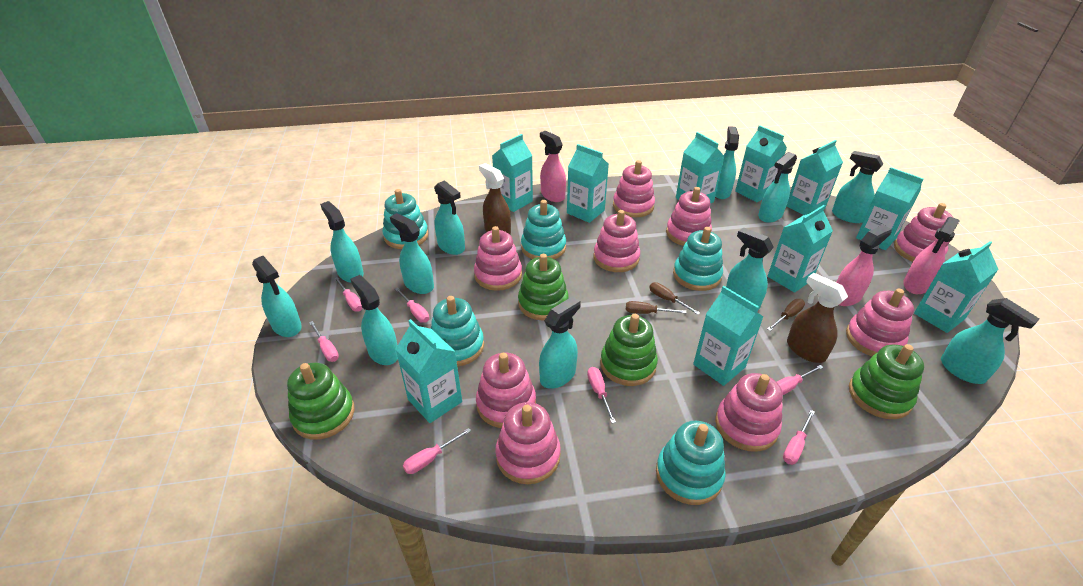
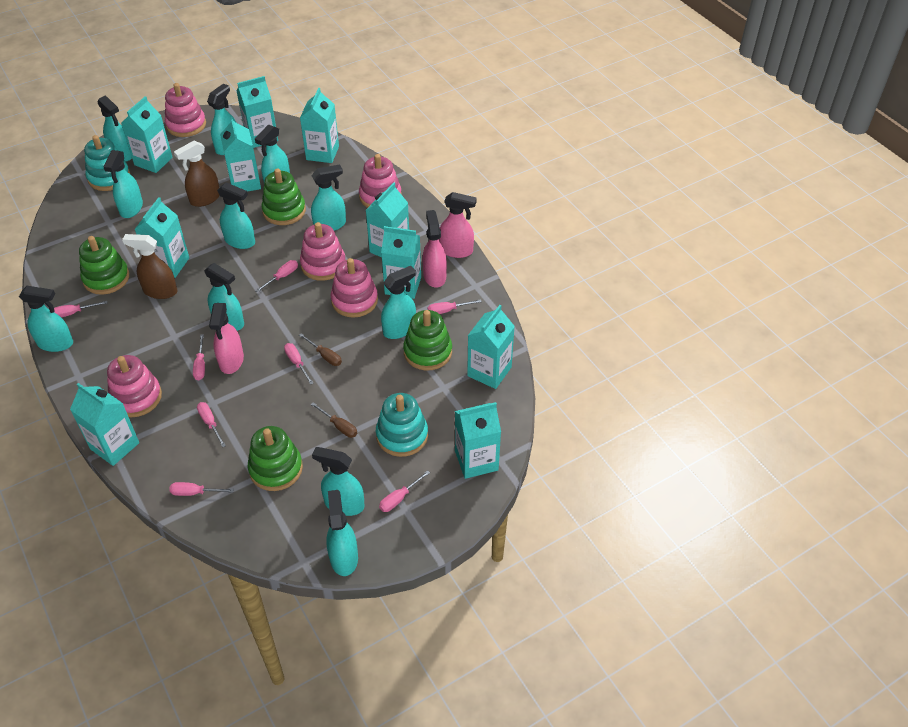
brown screwdriver: [626,301,686,314] [649,282,700,315] [767,299,805,331] = 3 -> [299,333,342,366] [311,402,357,438] = 2
pink screwdriver: [309,321,339,362] [334,277,363,311] [395,288,429,323] [403,428,471,474] [587,367,616,423] [777,365,824,395] [783,410,815,465] = 7 -> [54,301,107,317] [169,482,234,496] [193,334,205,380] [197,402,226,447] [255,260,298,293] [284,343,313,385] [379,470,430,512] [428,299,482,314] = 8
pink stacking toy: [474,226,522,291] [476,353,536,428] [495,402,561,484] [593,210,640,272] [613,160,655,217] [666,187,712,246] [715,373,783,452] [846,288,914,356] [894,203,953,262] = 9 -> [107,355,162,417] [165,83,206,137] [300,222,345,281] [331,258,378,318] [359,154,402,208] = 5
turquoise stacking toy: [383,189,428,249] [431,296,484,367] [521,200,566,259] [656,421,726,505] [673,227,723,291] = 5 -> [84,135,130,191] [376,393,428,457] = 2

